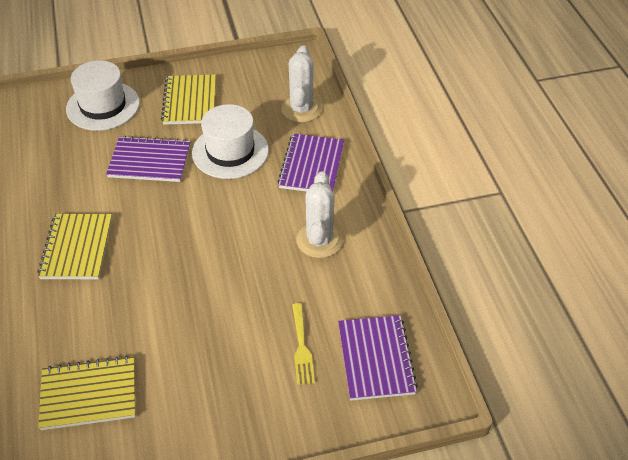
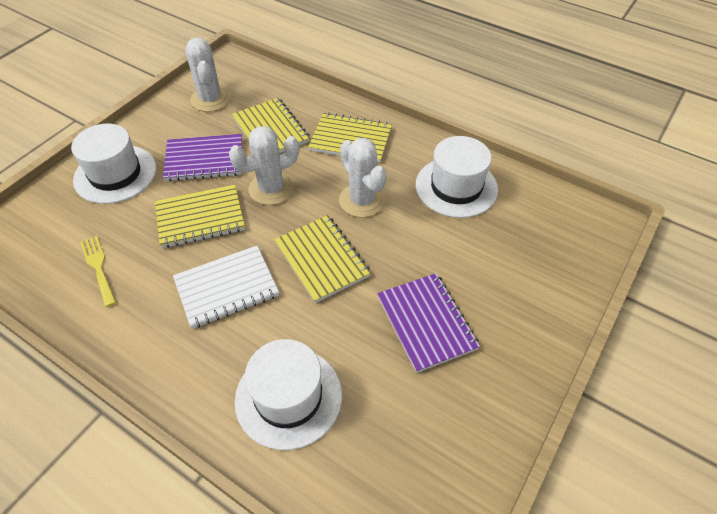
purple notebook: [106,136,190,182] [277,133,344,192] [338,315,418,401] = 3 -> [163,134,242,181] [377,273,480,373] = 2
white cactus: [281,45,322,123] [296,171,343,258] = 2 -> [185,38,230,112] [229,126,299,205] [339,138,386,218] = 3
white hat: [66,60,140,131] [192,104,269,179] = 2 -> [71,124,156,204] [235,339,342,450] [416,136,498,218] = 3
white notebook: none = 0 -> [173,246,279,329] = 1
yellow notebook: [38,214,112,279] [38,356,136,430] [161,75,216,125] = 3 -> [155,185,245,248] [232,98,310,153] [274,215,371,303] [308,112,392,163] = 4

